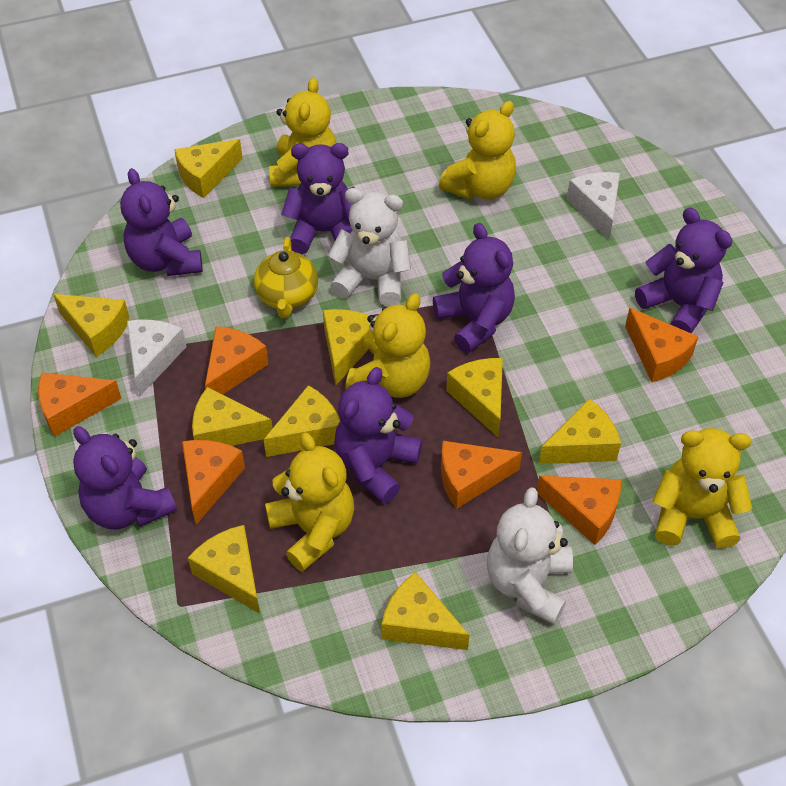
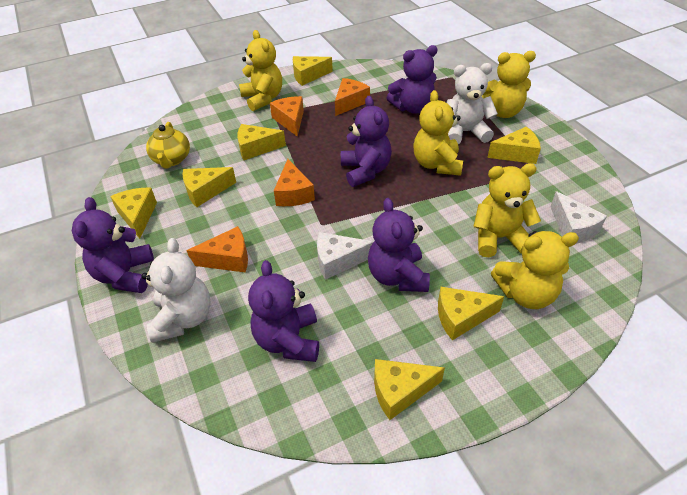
orange cheese: [38,372,121,437] [182,440,245,525] [205,326,268,394] [441,441,522,509] [537,476,621,545] [625,308,699,382] = 6 -> [187,226,248,272] [270,96,304,137] [274,159,315,206] [335,78,370,116] = 4
purple teddy bear: [73,426,177,530] [120,168,203,276] [281,143,355,254] [334,367,422,504] [433,223,515,353] [635,207,733,333] = 6 -> [72,197,154,293] [248,260,319,362] [341,96,392,187] [368,198,430,292] [387,45,438,113] = 5
yellow cheese: [53,294,130,357] [174,139,243,198] [188,525,260,614] [192,387,273,446] [264,385,340,457] [323,309,374,386] [382,572,469,650] [446,358,503,437] [539,399,621,464] = 9 -> [110,188,157,239] [183,167,236,207] [237,124,286,160] [293,56,333,86] [374,359,445,420] [438,287,504,340] [487,127,541,164] = 7

